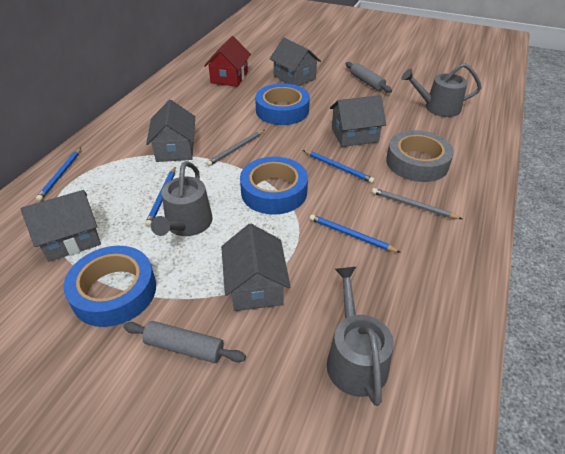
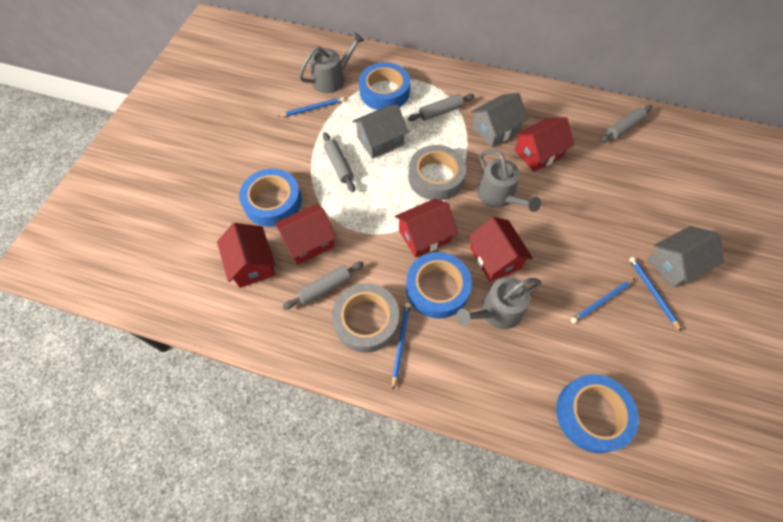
blue tape: [64,246,156,327] [240,157,308,214] [255,83,310,125] = 3 -> [239,169,302,227] [359,62,410,110] [406,252,472,319] [556,374,639,453] = 4
grey house: [21,190,101,262] [146,99,195,162] [221,224,291,311] [270,38,321,86] [330,95,386,147] = 5 -> [352,105,408,159] [471,93,528,148] [647,226,724,288] = 3
grey pencil: [206,130,264,166] [372,188,462,219] = 2 -> none = 0
grey rolling pin: [123,321,246,363] [346,62,392,93] = 2 -> [282,261,364,310] [323,132,355,192] [408,94,474,121] [600,105,652,143] = 4
grey tape: [386,130,454,182] = 1 -> [332,283,399,353] [408,145,466,200] = 2
red house: [204,36,251,87] = 1 -> [217,223,275,288] [274,204,336,264] [395,198,458,258] [468,217,533,282] [515,117,574,172] = 5

